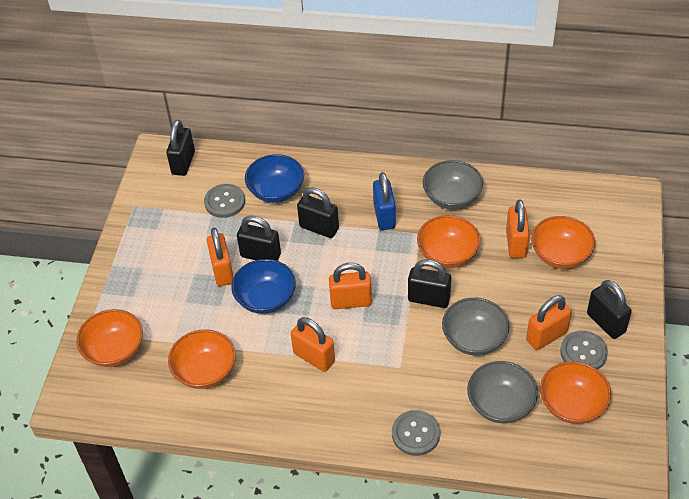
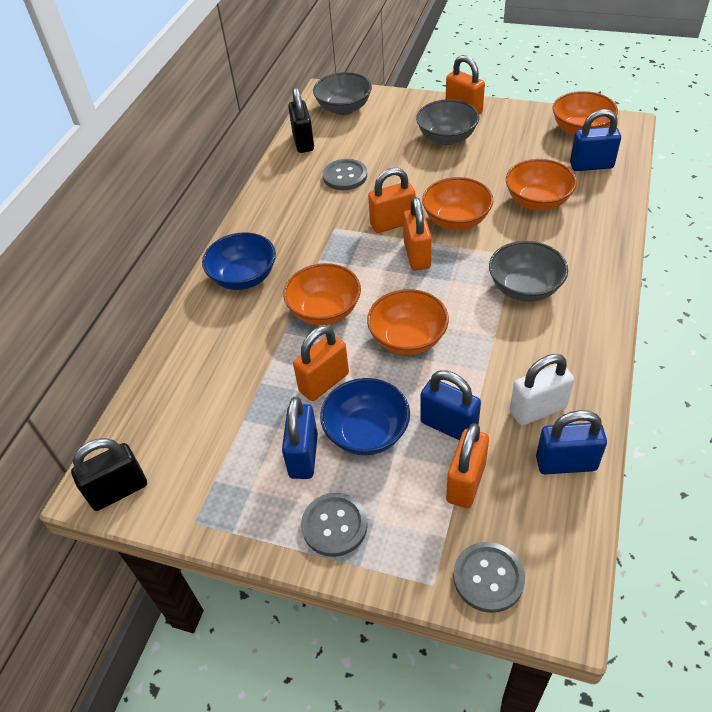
black padlock: [166,120,195,176] [237,216,281,261] [297,187,339,238] [408,259,451,308] [587,280,632,339] = 5 -> [71,438,147,511] [288,87,314,153] = 2
blue padlock: [373,172,396,230] = 1 -> [282,397,318,479] [420,370,481,441] [536,410,607,474] [570,109,621,171] = 4
white padlock: none = 0 -> [510,354,574,425] = 1

